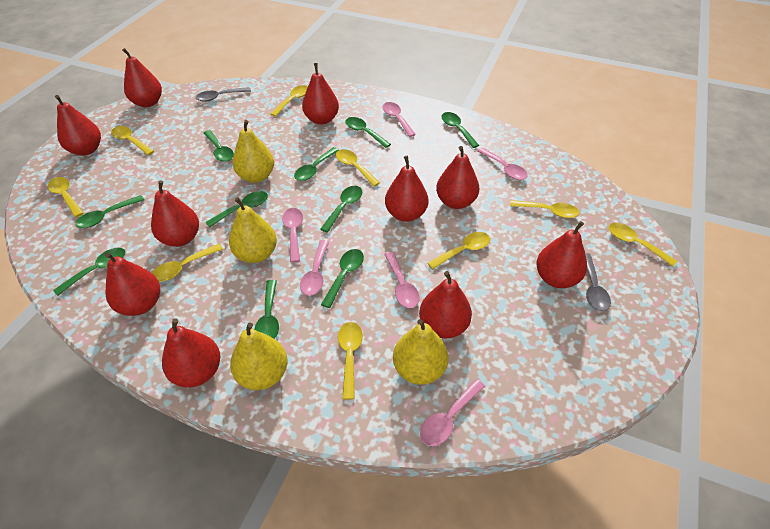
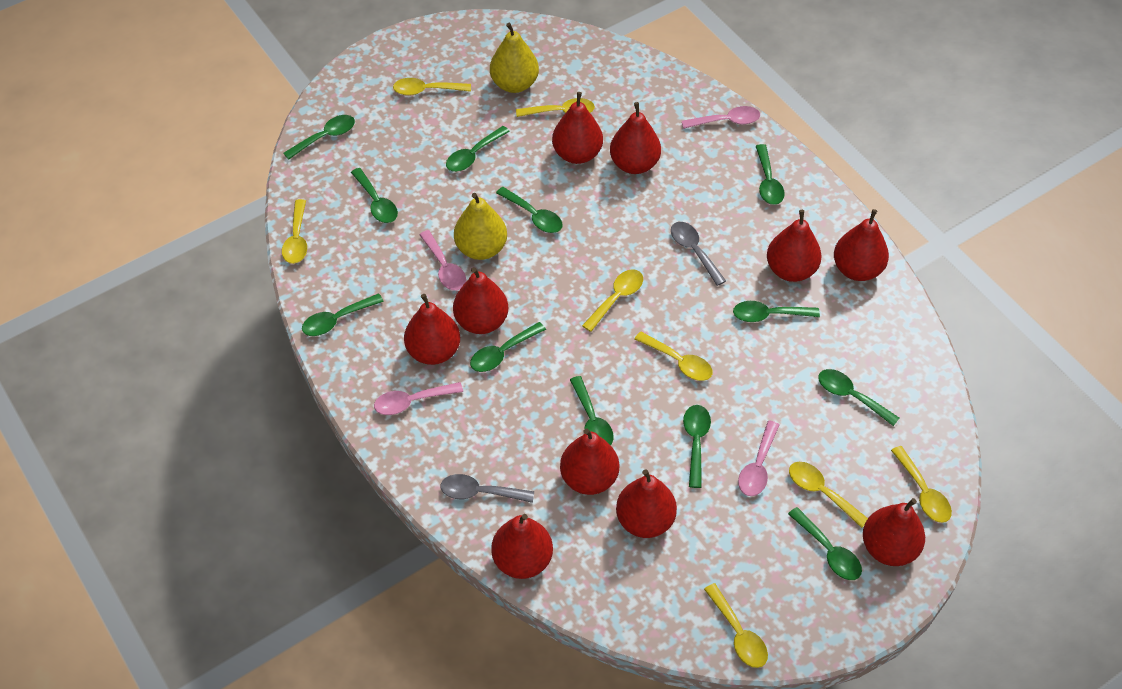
green spoon: [53,248,125,296] [75,195,144,228] [204,130,234,162] [205,191,268,228] [254,280,279,339] [294,147,339,181] [320,186,362,233] [321,249,364,308] [345,117,391,148] [442,112,479,148] = 10 -> [283,115,355,160] [302,293,384,336] [351,168,398,223] [446,126,510,172] [470,322,546,372] [496,187,563,233] [570,376,613,445] [683,405,711,488] [733,301,820,322] [756,144,785,205] [788,507,862,580] [818,369,899,426] = 12
pink spoon: [282,208,303,263] [300,240,329,296] [383,102,416,137] [384,252,419,308] [420,379,485,446] [478,148,528,180] = 6 -> [374,382,463,415] [419,230,466,291] [682,106,760,129] [738,420,780,496] = 4
yellow pear: [229,197,277,263] [230,323,287,390] [232,120,274,183] [393,319,448,385] = 4 -> [454,193,507,260] [490,23,539,93] = 2
yellow spoon: [48,177,83,217] [111,126,154,155] [152,244,223,282] [270,85,308,117] [336,149,380,187] [338,322,363,400] [427,232,490,269] [510,200,579,218] [608,223,677,267] = 9 -> [282,199,307,264] [393,78,471,96] [516,98,595,117] [582,269,643,332] [635,331,713,381] [704,583,768,668] [789,462,868,528] [891,446,952,523] = 8

